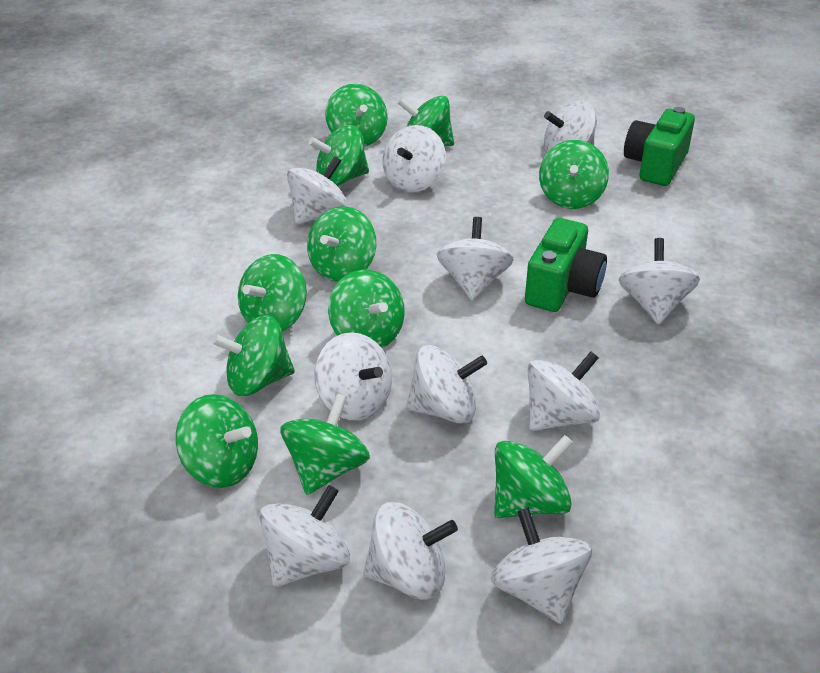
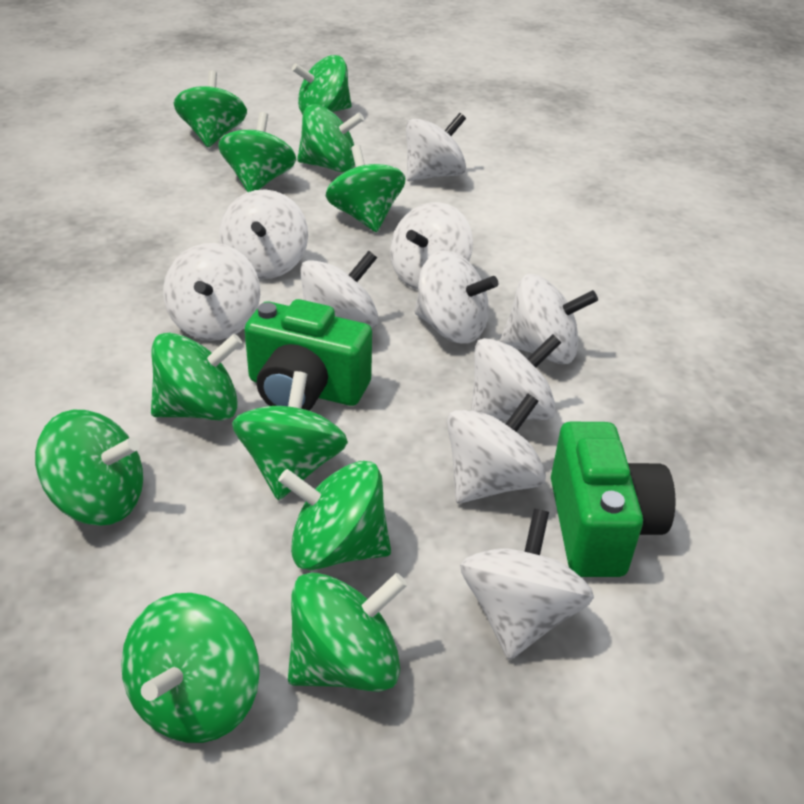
white spinning top: [259,485,350,587] [287,156,348,225] [314,332,392,421] [363,502,458,600] [382,125,446,192] [406,345,487,424] [437,217,514,301] [491,508,592,624] [527,351,600,431] [544,101,597,153] [619,238,700,325] = 11 -> [163,243,260,341] [219,189,308,279] [300,251,379,328] [390,202,473,289] [406,113,466,181] [414,251,498,344] [447,394,546,503] [460,509,594,660] [471,334,561,421] [500,274,598,364] = 10

